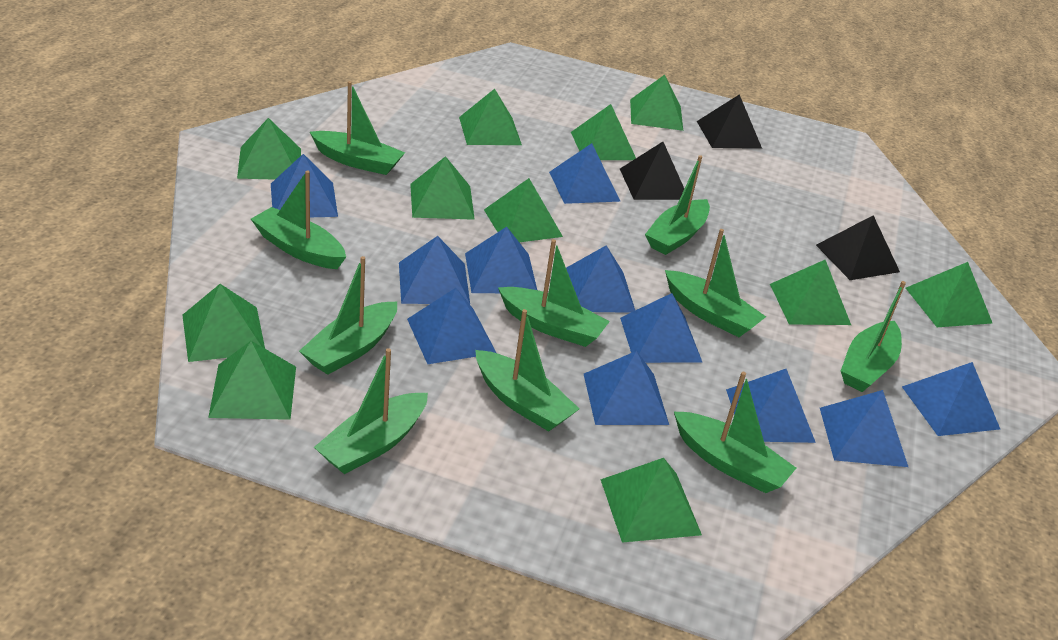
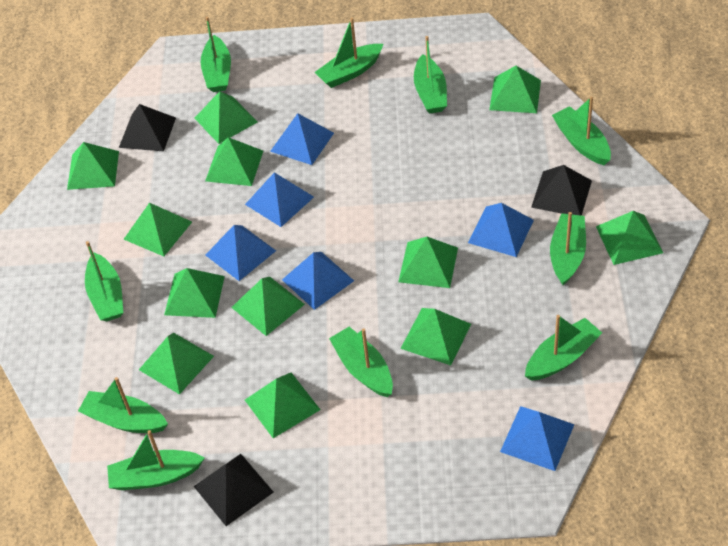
blue pyramid: [271,154,338,217] [399,236,470,304] [407,288,496,364] [465,227,537,293] [549,143,621,204] [566,245,635,313] [584,351,669,425] [620,293,702,363] [726,369,816,443] [820,390,908,467] [902,362,1000,436] = 11 -> [205,225,276,281] [245,172,314,227] [270,113,334,165] [282,252,354,310] [468,203,534,257] [500,406,575,471] = 6
green pyramid: [182,284,265,362] [208,341,296,420] [237,118,301,180] [410,156,475,220] [459,89,522,145] [484,178,563,242] [571,104,636,160] [600,458,702,543] [630,75,683,131] [770,260,851,325] [906,262,993,327] = 11 -> [67,142,119,190] [124,203,192,256] [139,332,214,395] [164,268,225,318] [195,91,258,144] [205,137,263,186] [231,277,305,336] [245,373,320,438] [398,237,458,288] [400,308,471,366] [489,66,541,113] [596,211,663,265] = 12

